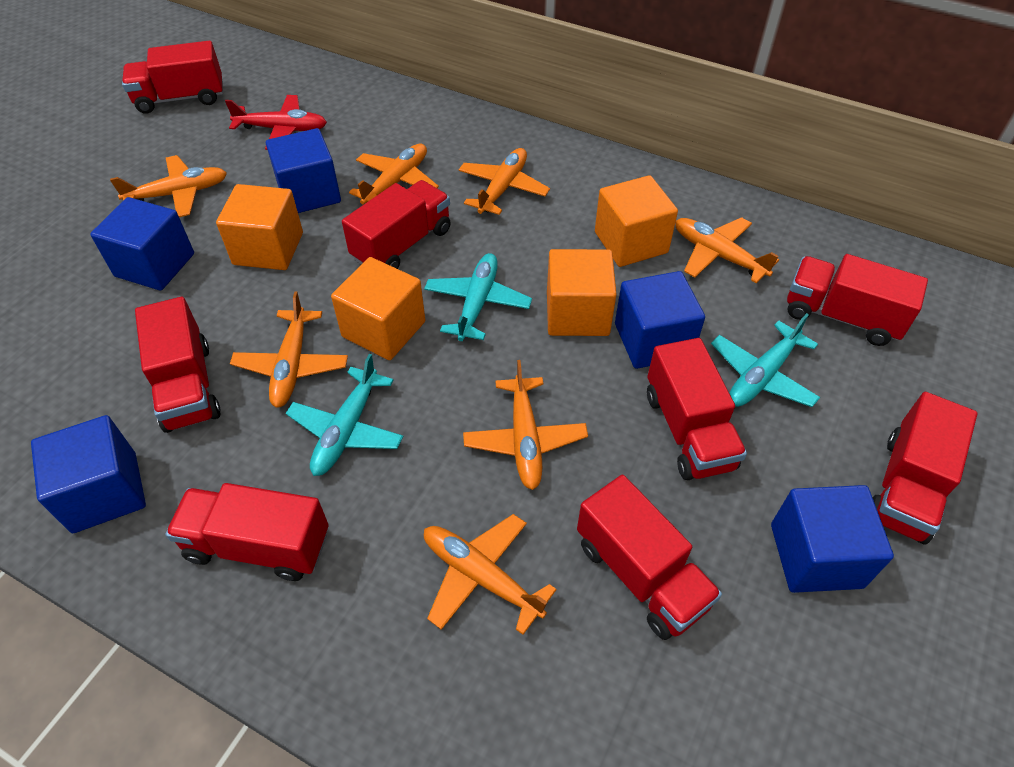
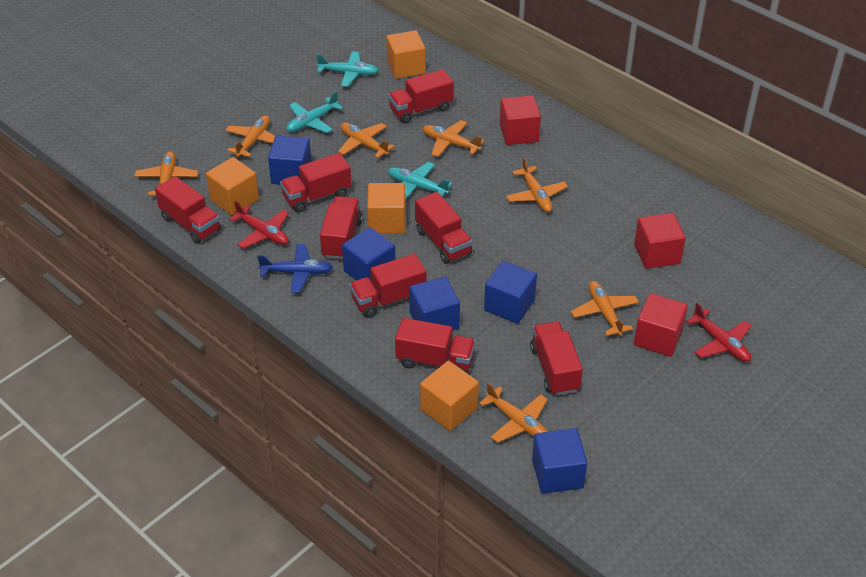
blue plane: none = 0 -> [257,244,333,293] = 1
red cube: none = 0 -> [500,95,541,145] [634,213,686,269] [634,293,688,357] = 3
red plane: [225,95,327,150] = 1 -> [229,201,289,249] [686,303,752,362] = 2

